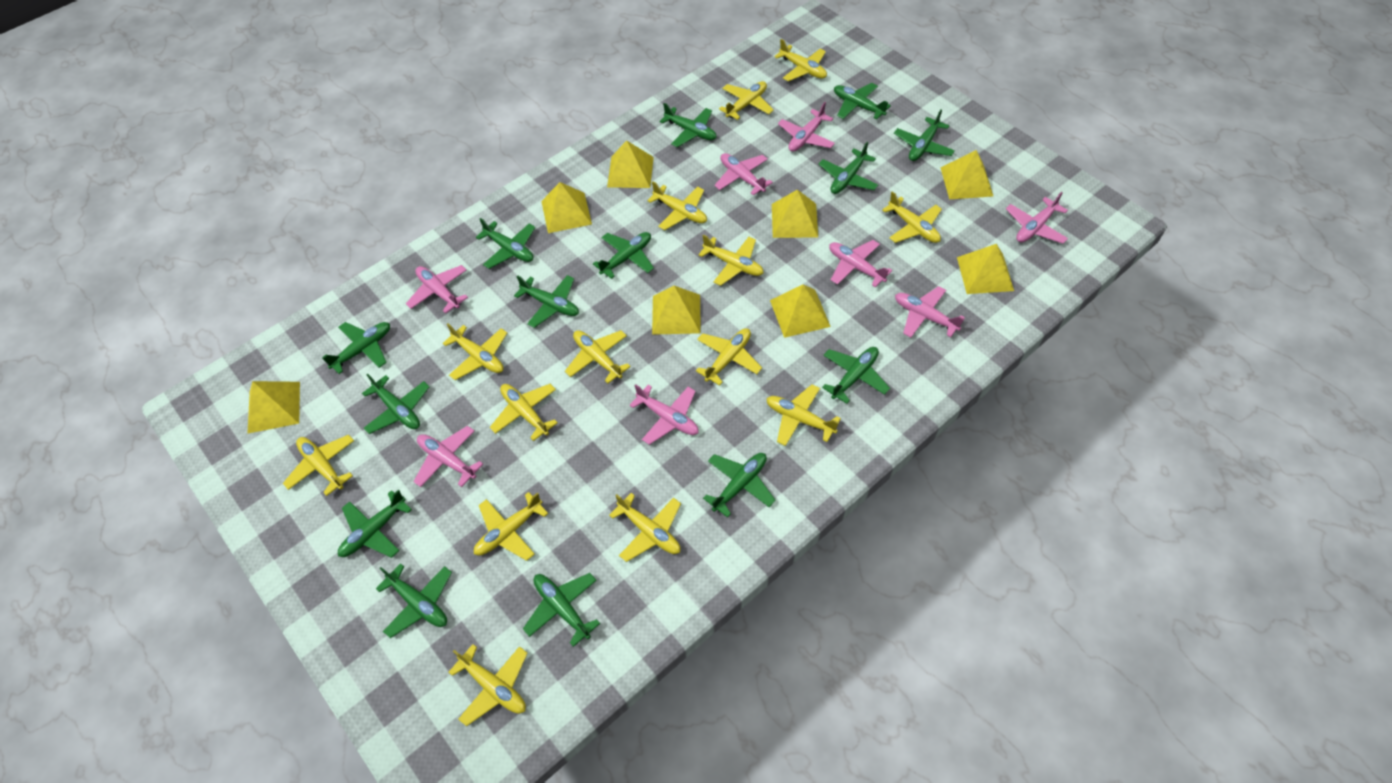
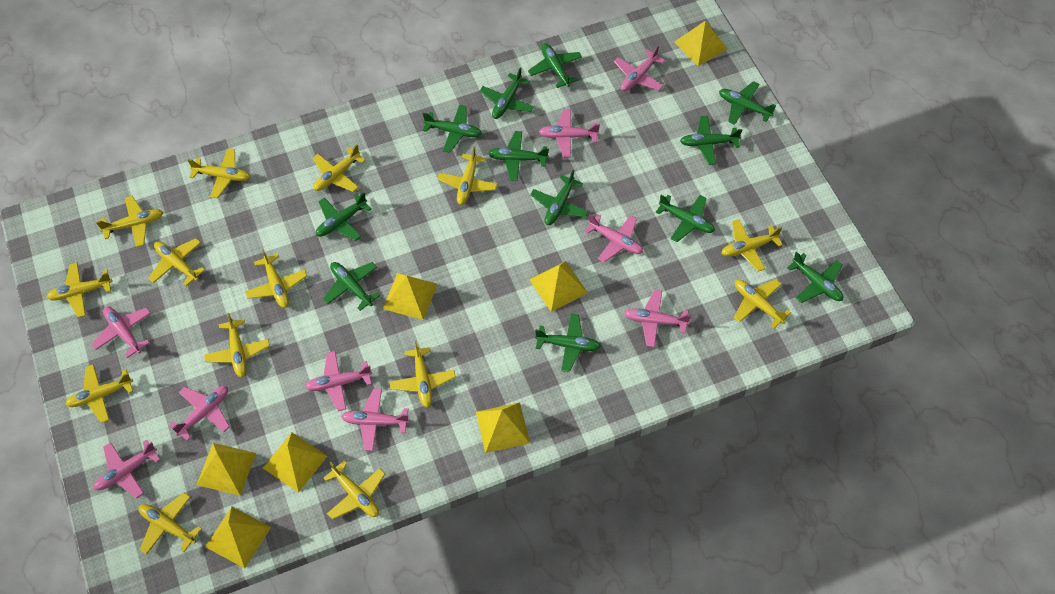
green plane: [322,322,390,374] [338,490,412,558] [362,374,430,434] [376,563,452,638] [476,218,535,269] [514,275,579,328] [523,573,600,647] [593,232,654,279] [659,103,717,147] [703,453,776,518] [819,142,878,194] [822,347,890,404] [834,83,891,119] [894,109,955,161] = 14 -> [316,192,372,241] [323,262,380,311] [423,105,482,153] [479,67,534,119] [488,131,549,181] [528,43,582,88] [530,170,588,225] [535,313,601,372] [656,195,715,242] [680,116,742,165] [719,81,776,125] [787,252,843,303] = 12
pink plane: [406,265,468,314] [413,426,483,487] [630,384,699,445] [714,153,773,195] [778,102,835,152] [829,240,892,287] [895,286,965,337] [1006,192,1068,244] = 8 -> [91,307,151,358] [94,439,160,498] [169,386,230,441] [305,351,372,411] [341,388,410,451] [539,109,600,157] [584,214,643,263] [614,46,665,91] [624,290,691,347] = 9
yellow pyramid: [247,381,300,434] [541,182,592,233] [607,141,654,188] [652,286,701,335] [770,284,831,338] [772,190,818,238] [940,150,993,199] [957,244,1014,294] = 8 -> [197,443,256,496] [205,507,271,568] [263,432,327,493] [383,273,437,320] [476,402,530,453] [529,261,588,312] [674,21,727,66] = 7

